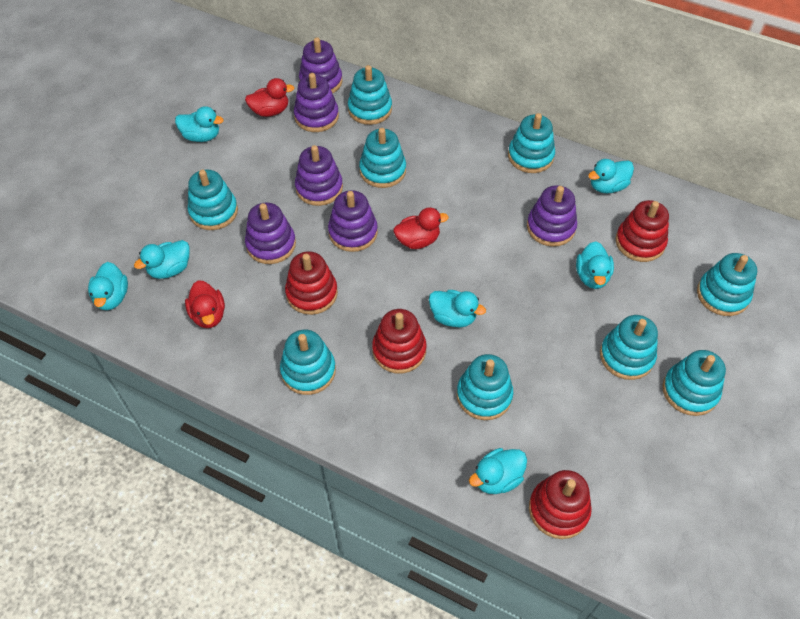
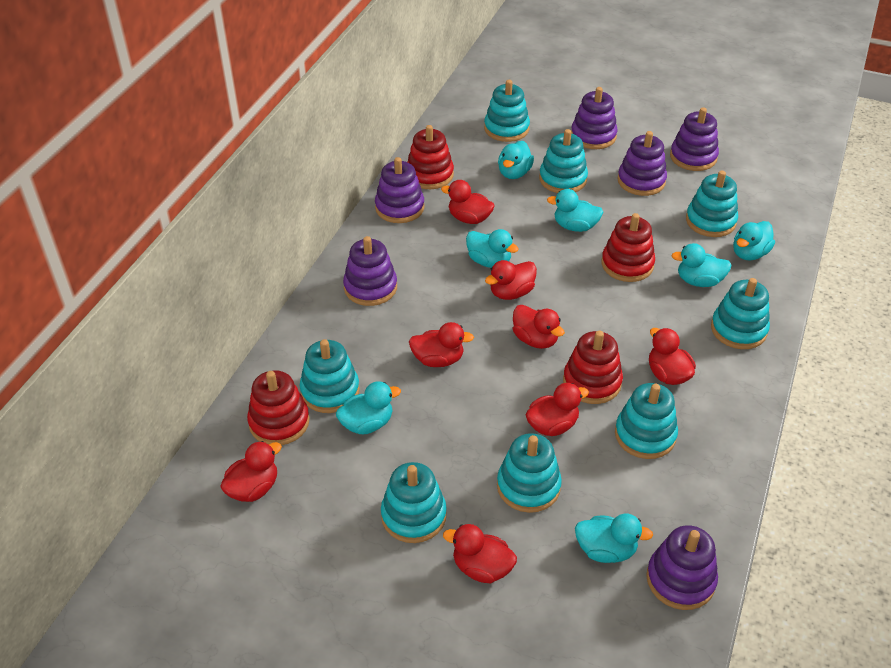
red duck: [185,280,225,328] [245,78,295,117] [393,207,449,249] = 3 -> [220,441,282,502] [409,322,474,367] [441,180,495,224] [443,524,517,583] [485,260,537,300] [513,305,565,349] [525,383,589,436] [649,328,696,385] = 8
turquoise stacking toy: [188,170,238,230] [280,330,336,395] [348,65,392,125] [359,128,406,188] [457,354,513,420] [508,113,555,173] [600,315,658,380] [662,350,726,416] [697,253,757,316] = 9 -> [300,339,360,413] [381,462,447,543] [484,80,530,142] [497,433,562,513] [539,129,588,193] [615,383,678,459] [686,171,738,237] [711,278,770,349] = 8

